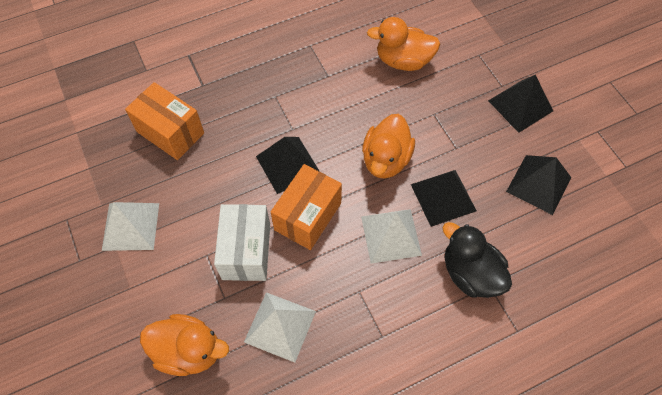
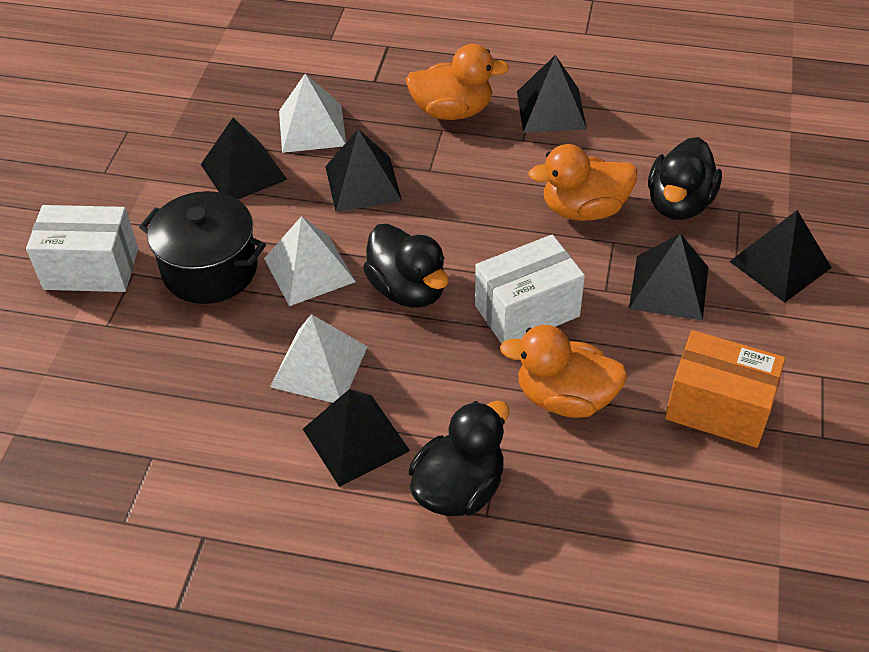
black duck: [443,222,512,298] = 1 -> [363,224,448,308] [409,401,509,516] [648,137,722,220] = 3
black pot: none = 0 -> [139,191,266,304] = 1
black pyramid: [256,137,320,194] [411,170,477,227] [488,75,553,133] [506,155,571,215] = 4 -> [201,118,288,199] [303,389,410,487] [325,129,402,212] [517,55,587,133] [629,234,708,321] [729,210,832,303] = 6
orange box: [125,82,204,160] [271,164,342,250] = 2 -> [665,330,786,448] = 1
white box: [214,204,270,281] = 1 -> [26,205,138,292] [475,235,585,344] = 2

